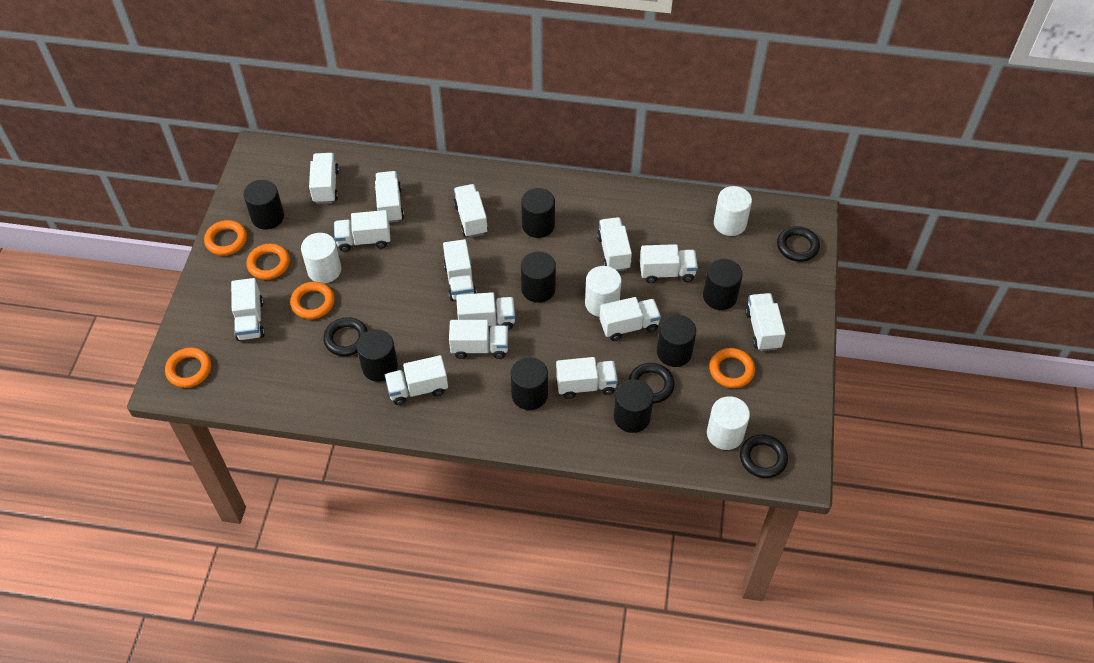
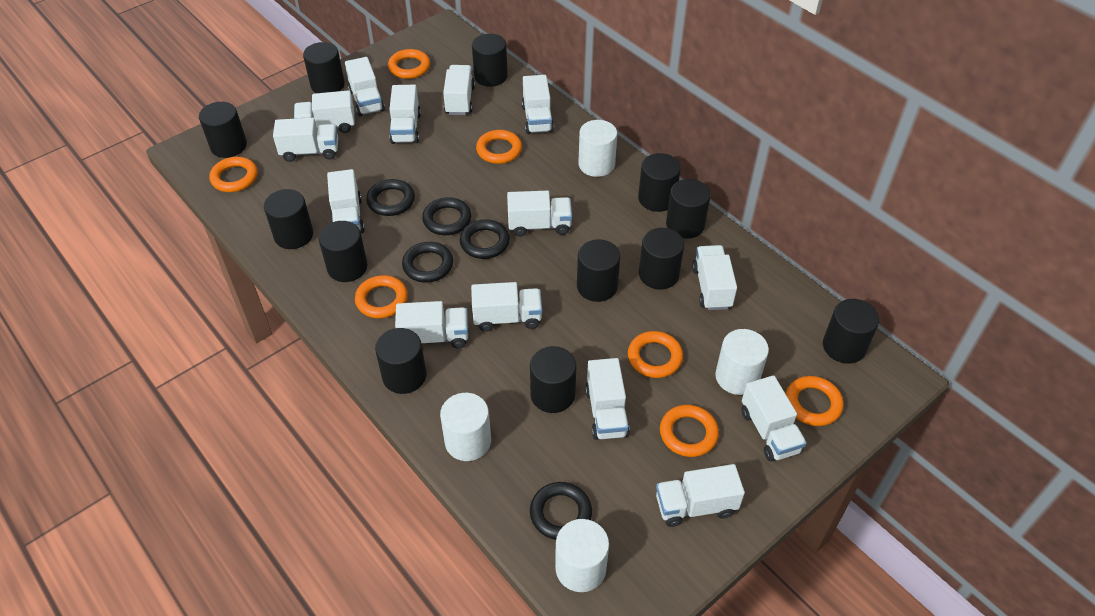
black cylinder: [243,180,284,230] [357,329,398,382] [510,357,548,410] [521,188,555,238] [521,251,556,303] [614,379,654,433] [657,315,696,367] [703,259,743,310] = 8 -> [199,102,247,158] [264,189,313,249] [303,42,345,93] [319,221,368,282] [375,328,426,394] [472,34,508,87] [530,346,576,413] [577,239,620,302] [638,153,681,212] [639,228,684,289] [666,179,711,239] [823,299,879,364] = 12
black ring: [323,317,368,356] [629,363,675,404] [740,434,788,478] [777,226,820,262] = 4 -> [366,179,415,216] [402,242,453,283] [422,197,471,235] [460,219,510,259] [530,482,592,540] = 5
orange ring: [165,347,211,388] [204,220,247,255] [246,244,290,280] [290,282,335,319] [709,348,755,388] = 5 -> [209,157,258,192] [355,275,408,318] [388,49,430,79] [476,130,522,164] [628,331,683,378] [660,405,719,457] [786,376,844,426] = 7

